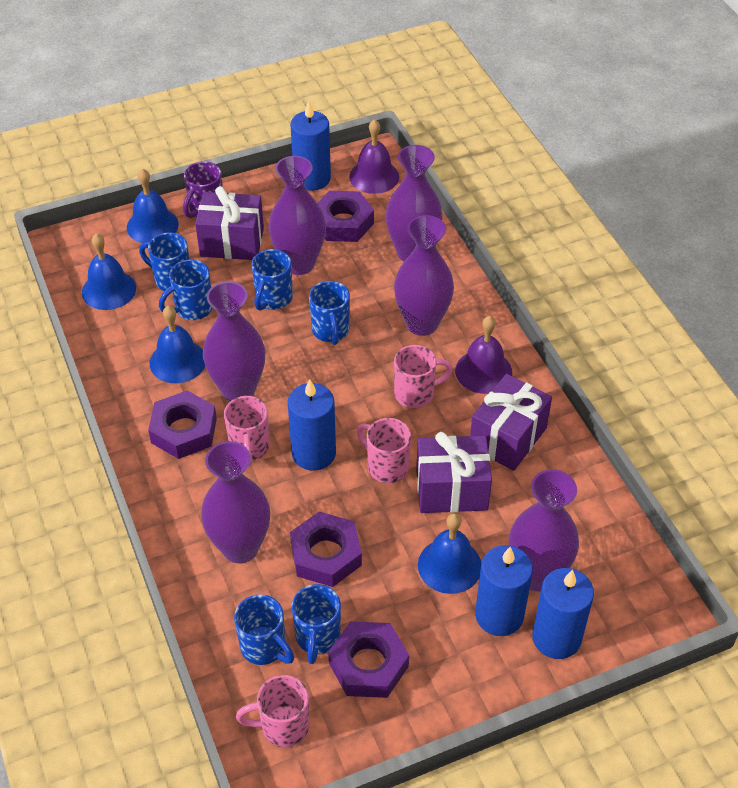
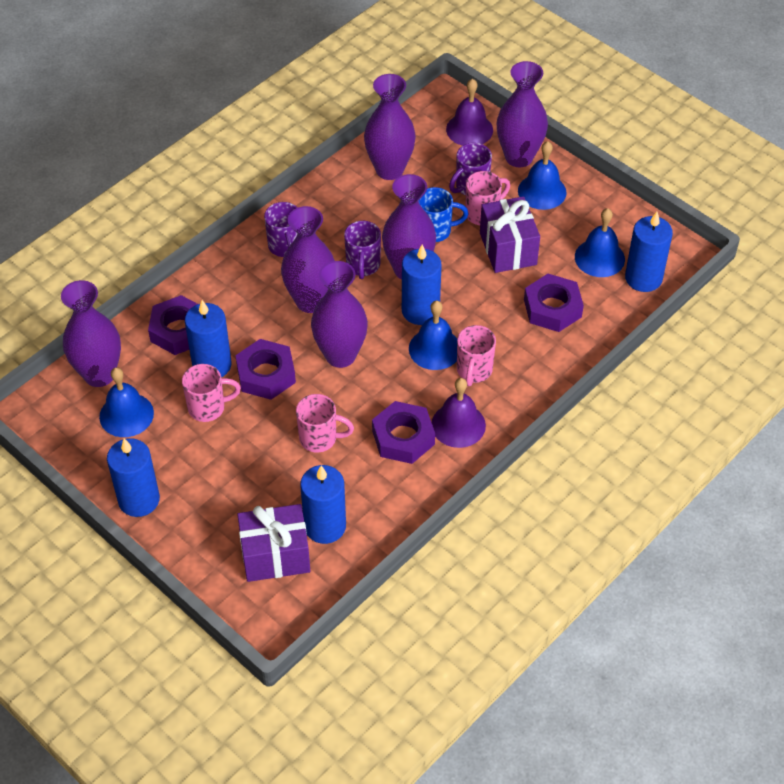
blue candle: [288,379,336,471] [290,101,331,191] [475,545,533,636] [532,568,594,659] = 4 -> [107,438,160,517] [185,300,232,377] [300,465,346,544] [402,244,442,325] [625,212,673,292] = 5
blue mug: [139,232,189,291] [159,259,213,320] [234,594,294,665] [252,249,293,311] [292,584,341,664] [309,281,350,345] = 6 -> [418,187,468,242] = 1
purple gift: [195,186,264,260] [416,432,492,513] [470,374,552,471] = 3 -> [237,504,310,582] [480,196,540,273] = 2
purple mug: [183,161,223,218] = 1 -> [264,202,298,257] [344,221,381,279] [449,143,492,195] = 3

